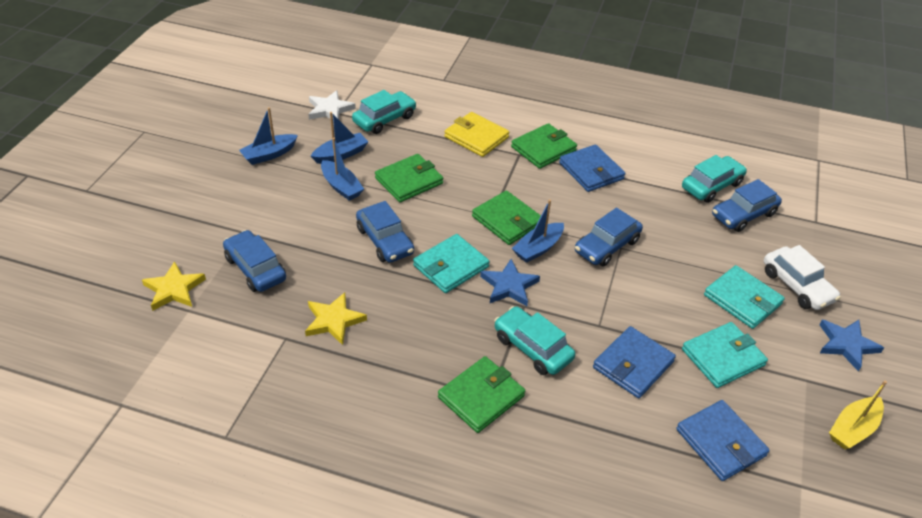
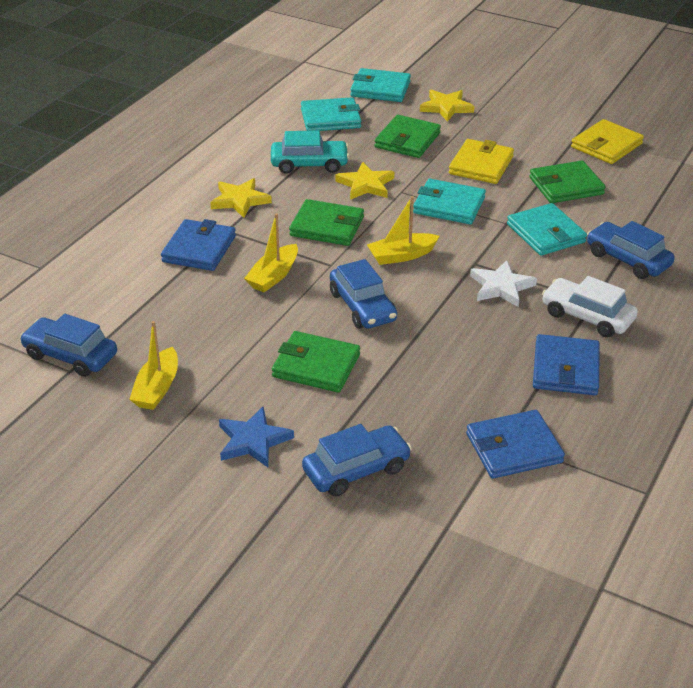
blue boat: [239,107,298,165] [311,112,368,164] [321,138,364,201] [512,200,564,263] = 4 -> none = 0
blue star: [480,259,540,306] [819,320,884,372] = 2 -> [219,407,294,467] = 1
turquoise car: [352,90,416,134] [494,306,575,375] [682,155,747,203] = 3 -> [271,131,349,174] = 1
turquoise wallet: [413,234,490,293] [682,322,768,388] [704,265,785,329] = 3 -> [301,97,361,131] [350,68,411,102] [413,179,486,224] [507,203,587,256] = 4
yellow boat: [829,380,887,449] = 1 -> [129,321,178,410] [244,213,298,292] [367,196,440,265] = 3
yellow star: [142,261,206,311] [305,292,367,345] = 2 -> [210,178,272,218] [335,162,394,200] [420,90,475,122] = 3
yellow wallet: [444,112,509,157] = 1 -> [449,139,514,184] [571,119,644,164] = 2

